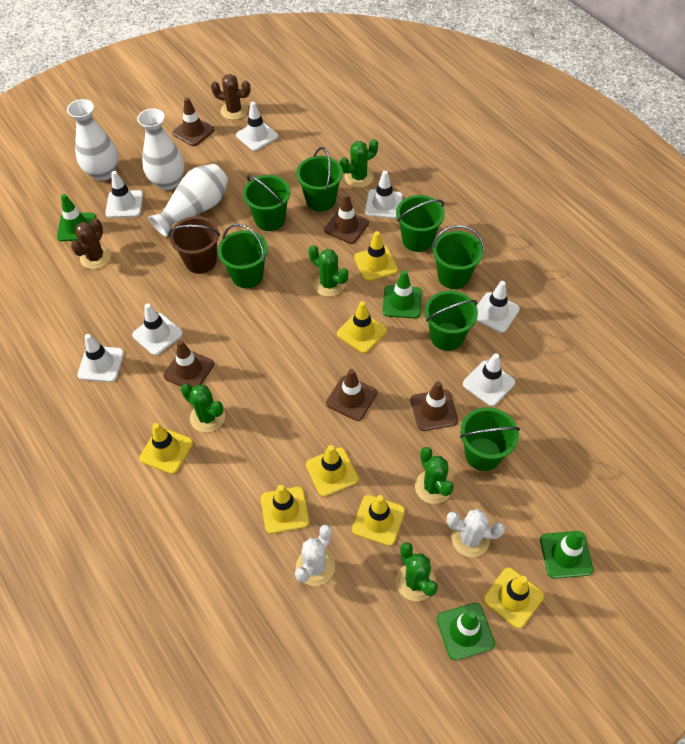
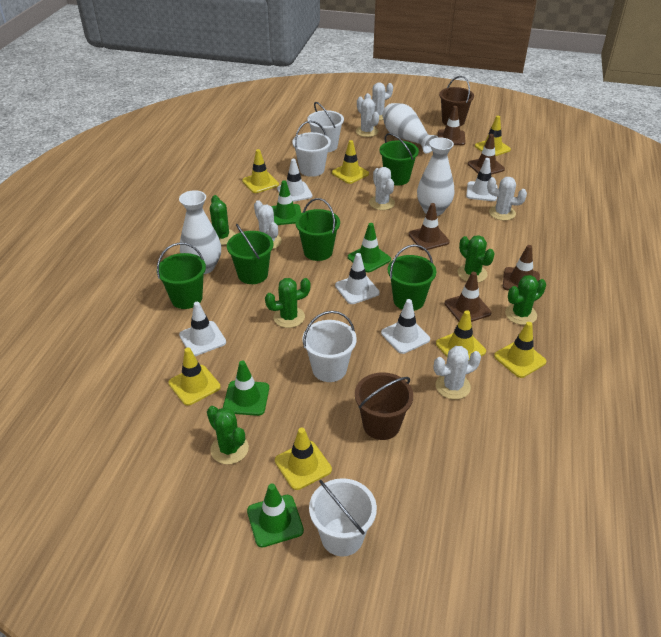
brown bucket: [168,216,220,274] = 1 -> [355,372,413,440] [439,76,474,126] = 2
brown cactus: [71,218,111,269] [211,74,250,120] = 2 -> none = 0
green bucket: [218,224,268,288] [243,175,291,231] [296,147,343,211] [396,195,445,252] [425,291,478,351] [432,225,484,289] [460,407,520,471] = 7 -> [157,242,206,309] [227,224,274,284] [295,198,340,261] [380,133,419,186] [388,244,437,311] = 5
white bucket: none = 0 -> [292,121,331,177] [302,311,357,382] [307,102,344,152] [309,478,377,556] = 4
white cactus: [295,525,335,586] [447,509,505,557] = 2 -> [254,200,282,249] [356,97,379,137] [364,82,393,120] [369,167,395,210] [433,346,481,399] [487,177,527,221] = 6
white traffic cone: [77,334,124,382] [105,171,143,218] [132,303,183,355] [236,102,278,151] [365,171,403,219] [463,353,515,406] [476,281,520,333] = 7 -> [179,302,226,356] [277,159,313,202] [335,253,380,304] [381,299,430,354] [466,158,498,201] = 5

